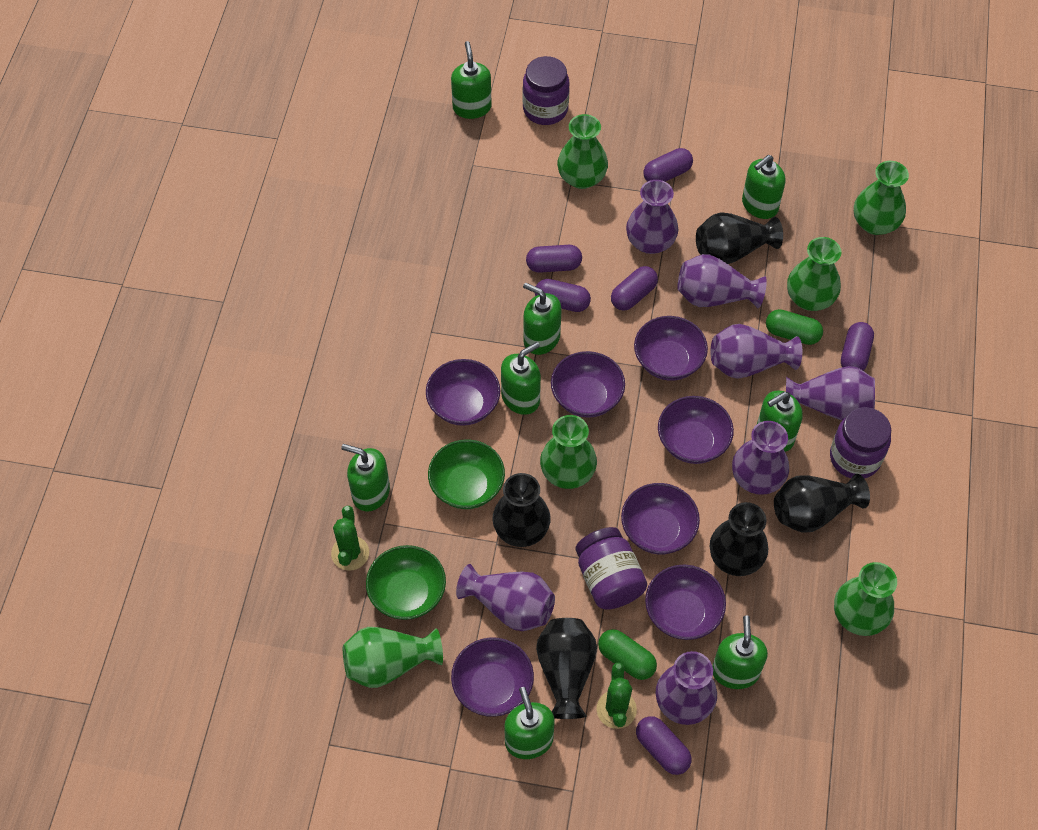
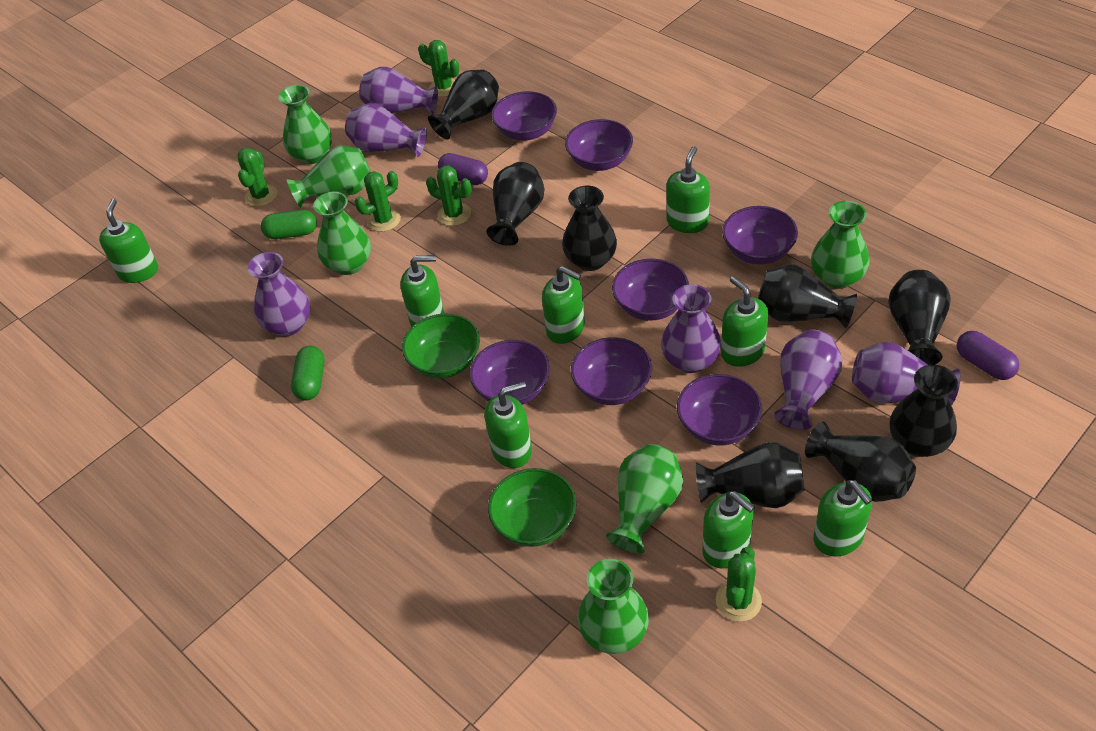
black vase: [492,473,551,547] [536,618,597,719] [696,212,783,264] [710,502,768,576] [774,474,870,533] = 5 -> [428,69,499,139] [487,162,544,246] [562,186,617,271] [696,442,805,508] [758,264,857,329] [805,421,916,502] [888,270,951,365] [890,365,958,457] = 8
green cactus: [331,506,369,571] [596,663,637,729] = 2 -> [238,148,277,207] [355,171,401,232] [418,40,459,97] [426,165,472,226] [716,547,762,622] = 5
purple capsule: [526,245,582,273] [535,279,591,312] [611,266,658,311] [636,716,692,775] [643,148,693,182] [841,322,874,371] = 6 -> [438,153,488,185] [957,331,1019,380] = 2
purple jar: [523,56,569,125] [576,527,647,610] [830,407,891,479] = 3 -> none = 0
purple vase: [456,564,555,631] [626,180,678,254] [656,651,717,725] [677,254,767,308] [710,324,802,379] [732,421,789,495] [786,366,875,420] = 7 -> [247,252,311,336] [345,103,427,157] [359,67,438,115] [661,284,721,373] [774,330,843,430] [852,342,961,405] = 6

